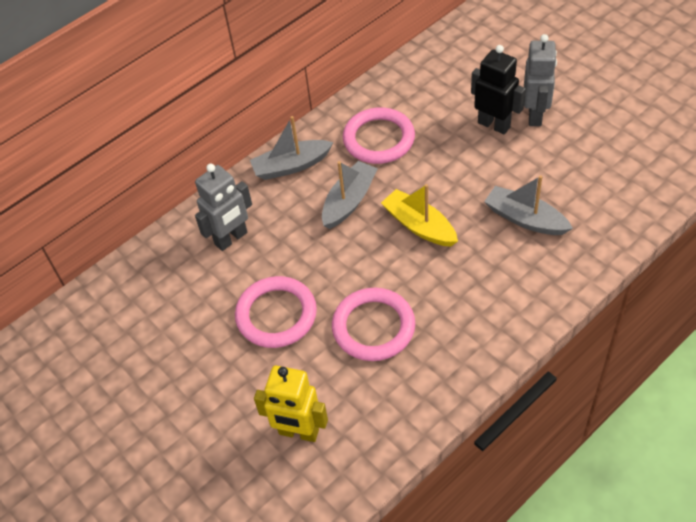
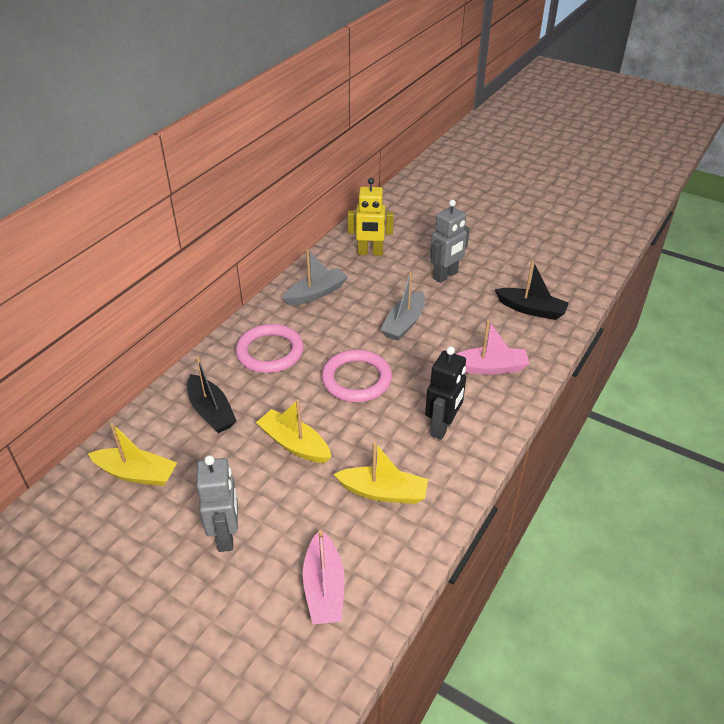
black boat: none = 0 -> [187,357,237,433] [494,260,569,320] = 2
grey boat: [250,116,333,180] [322,161,378,229] [484,175,573,235] = 3 -> [283,249,348,306] [380,271,425,341] = 2
pink boat: none = 0 -> [303,530,345,624] [456,320,530,375] = 2
pink ring: [235,276,317,348] [332,288,415,361] [343,107,415,164] = 3 -> [235,324,303,373] [322,350,392,402] = 2
yellow boat: [381,184,458,247] = 1 -> [88,423,177,486] [256,399,331,463] [334,442,428,504] = 3

